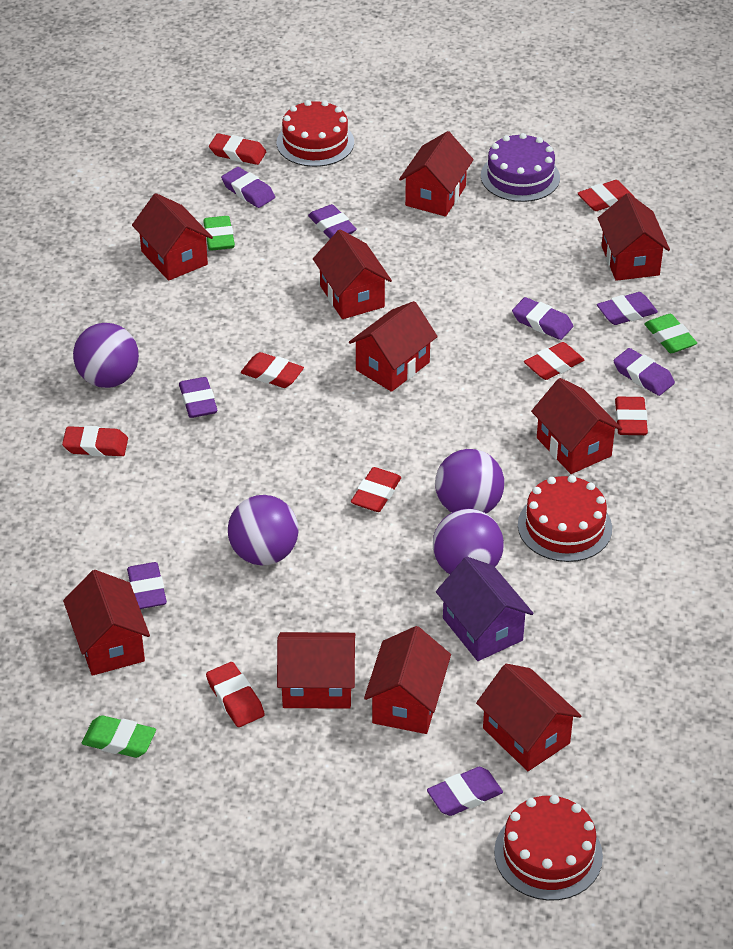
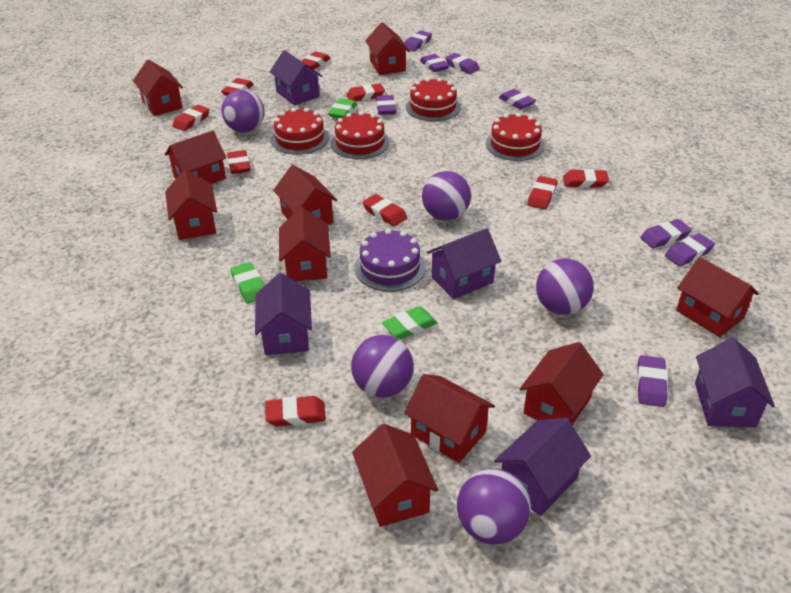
purple ball: [73,323,139,388] [228,495,298,566] [433,509,504,574] [435,449,504,513] = 4 -> [221,89,264,133] [351,335,414,398] [422,171,471,221] [457,469,531,544] [536,258,594,315] = 5
purple house: [436,557,534,661] = 1 -> [255,273,312,355] [270,50,322,105] [427,228,501,299] [495,418,591,516] [695,337,775,427] = 5
red cake: [277,100,354,167] [494,795,603,900] [518,475,612,562] = 3 -> [271,108,329,154] [331,111,389,159] [406,78,461,121] [486,113,545,161] = 4
red eraser: [62,426,128,457] [206,662,265,727] [209,133,266,165] [241,352,304,388] [351,467,401,512] [524,342,585,380] [578,180,634,211] [615,397,648,435] = 8 -> [173,105,210,131] [221,78,254,95] [227,150,250,174] [265,396,326,427] [301,51,330,70] [346,83,385,101] [363,194,407,226] [527,176,558,209] [563,169,609,188] = 9

